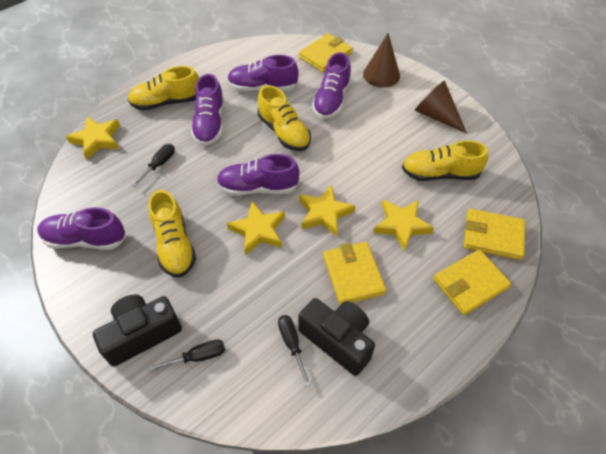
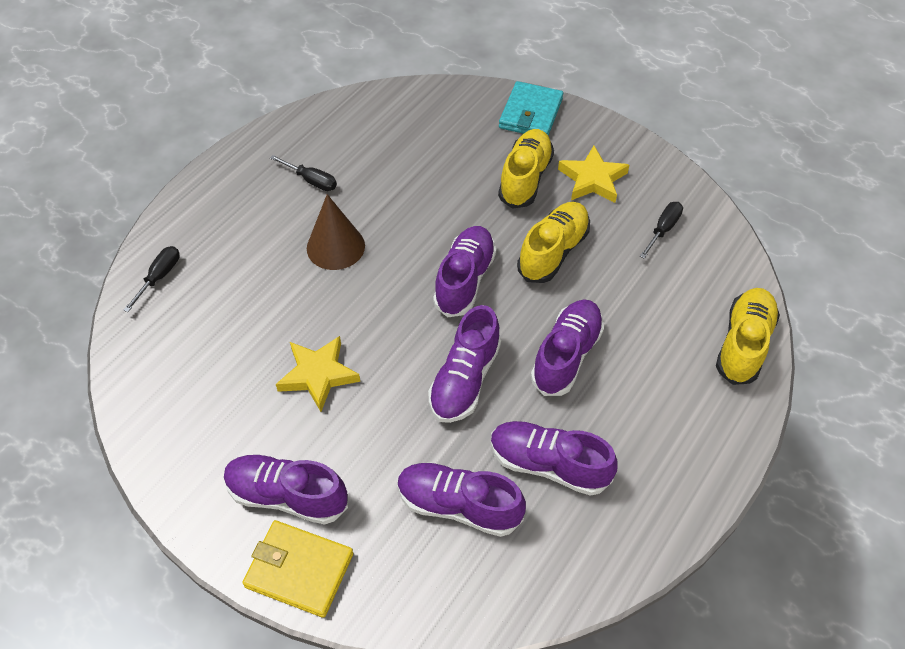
black camera: [93,295,182,367] [298,298,375,376] = 2 -> none = 0
brown cone: [363,33,400,88] [415,81,467,133] = 2 -> [307,194,365,270] = 1
purple shoe: [37,207,126,250] [191,74,224,146] [217,154,299,196] [227,55,299,91] [312,52,351,119] = 5 -> [224,454,348,525] [397,462,526,537] [428,305,501,423] [433,226,496,317] [491,421,618,496] [531,299,604,396] = 6
turquoise wallet: none = 0 -> [499,81,563,136] = 1
yellow shoe: [128,66,199,111] [148,190,196,278] [258,85,311,151] [402,140,488,181] = 4 -> [498,129,554,209] [517,202,590,283] [716,288,780,385] = 3
yellow star: [66,116,120,160] [227,201,285,255] [299,184,355,236] [373,200,434,251] = 4 -> [276,336,360,412] [558,146,629,203] = 2
yellow wallet: [299,33,353,73] [323,242,386,305] [433,249,511,315] [464,209,525,260] = 4 -> [242,520,353,618] = 1

